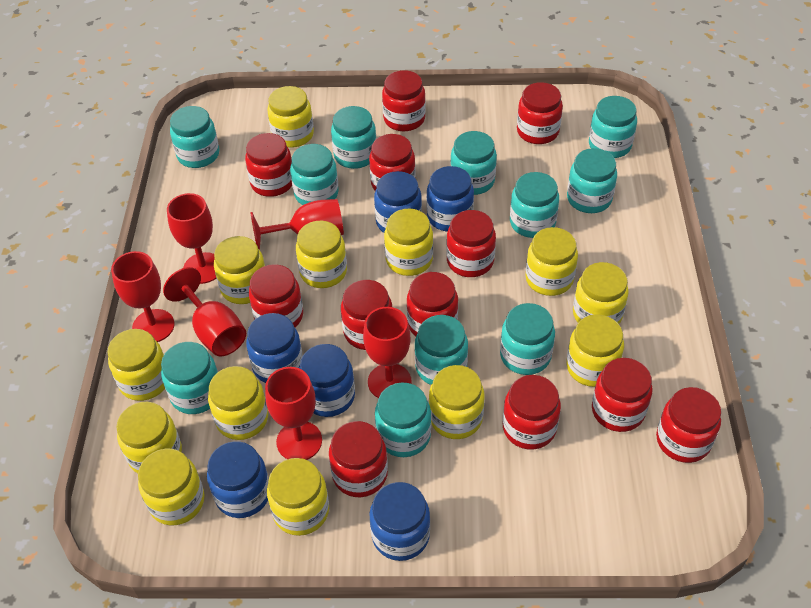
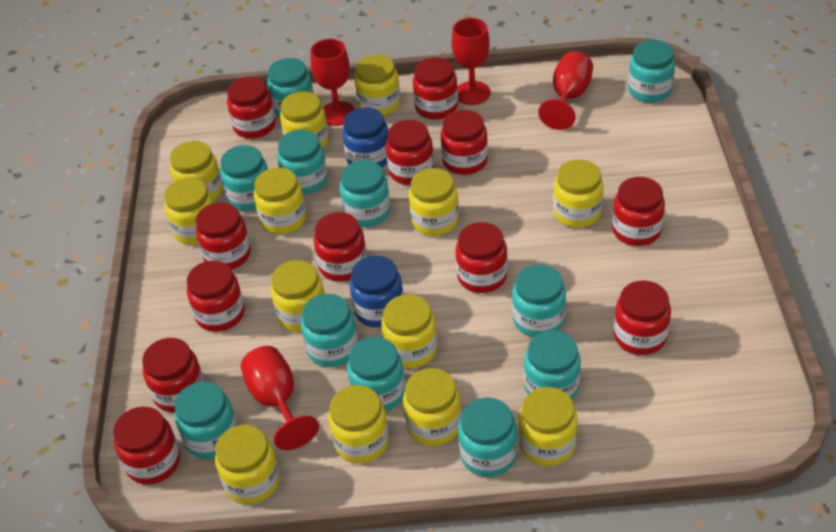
blue jar: [207,441,269,518] [246,313,303,383] [299,344,355,417] [369,482,430,561] [374,171,422,233] [426,166,474,232] = 6 -> [342,107,388,168] [350,256,404,327] = 2
red goblet: [111,251,174,342] [163,267,246,356] [167,193,216,284] [251,199,344,250] [265,367,322,460] [363,307,412,398] = 6 -> [241,346,319,450] [310,39,355,126] [452,18,491,105] [538,51,593,130] = 4

